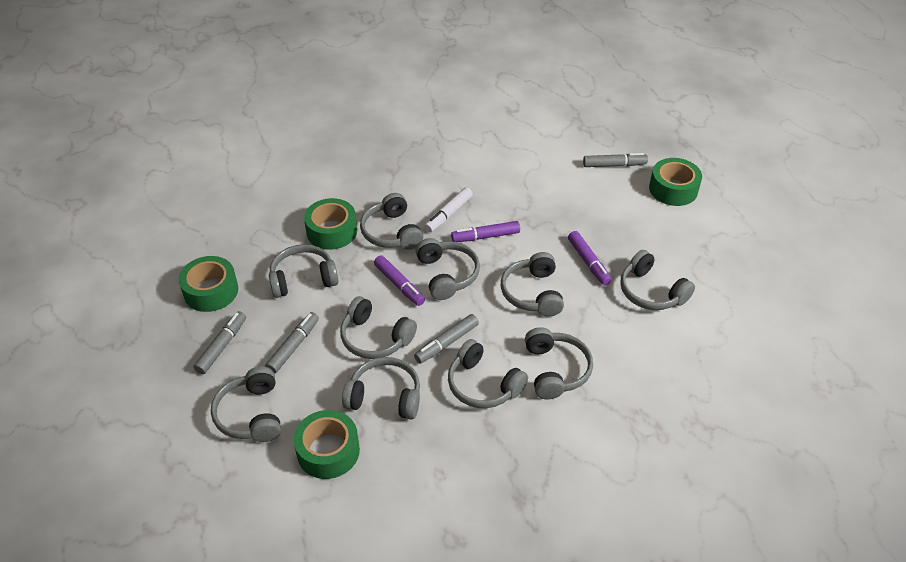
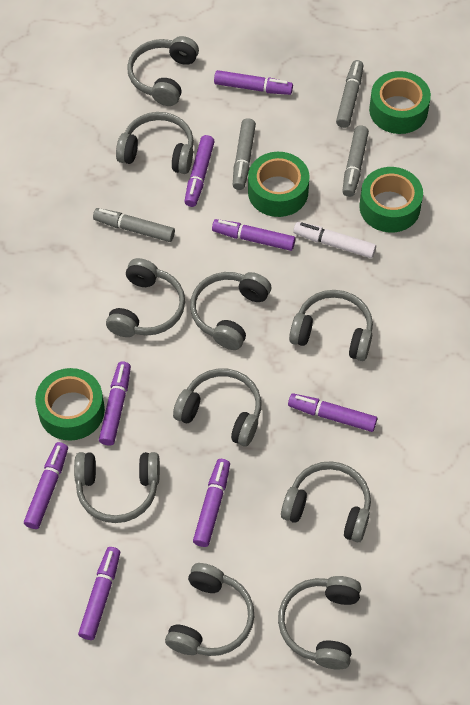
purple marker: [374,255,425,306] [451,221,520,242] [568,231,612,286] = 3 -> [24,442,68,529] [78,547,120,640] [99,362,131,446] [184,135,215,207] [193,459,230,547] [212,219,295,251] [214,70,293,95] [288,393,377,432] = 8

